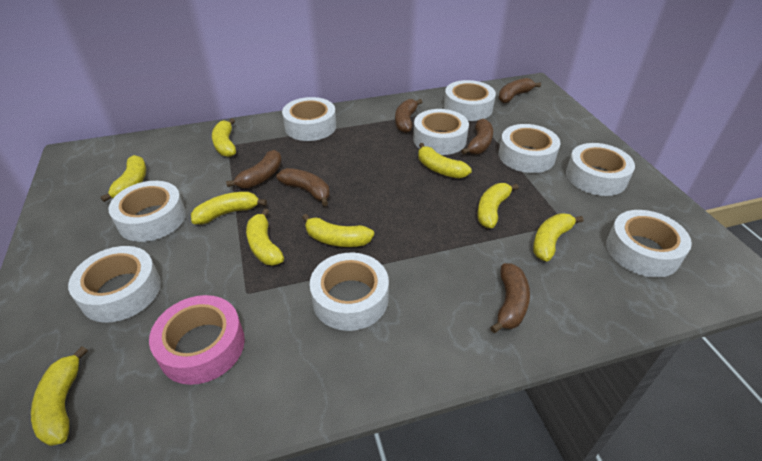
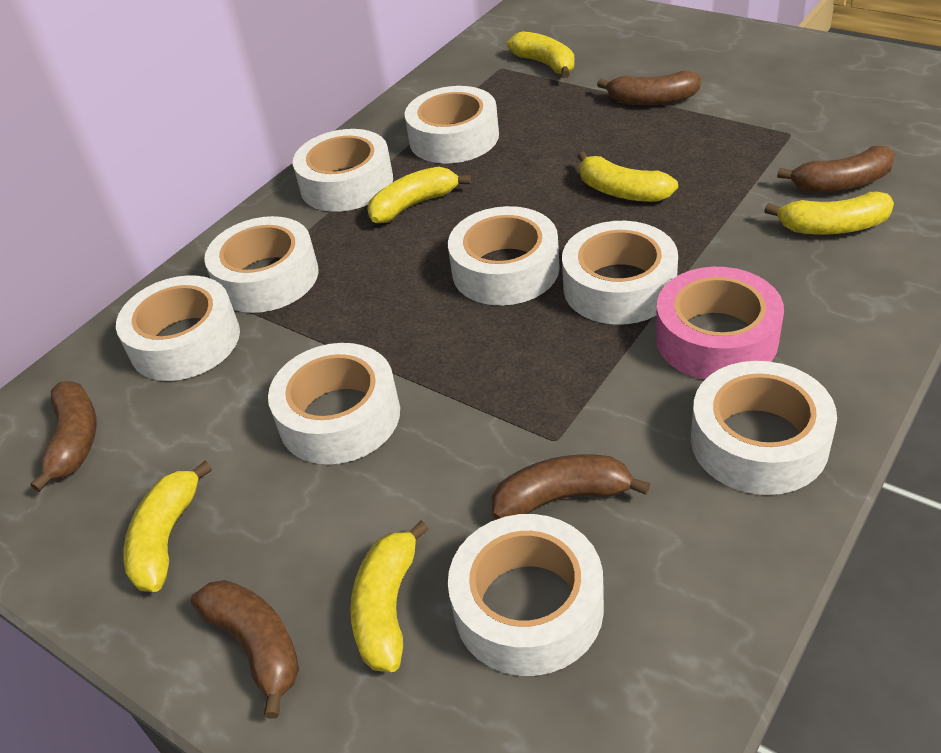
brown banana: [226,150,282,188] [276,168,330,206] [395,99,422,133] [461,119,493,155] [490,263,530,333] [499,78,541,103] = 6 -> [31,381,97,492] [191,580,299,719] [492,454,650,520] [597,71,701,105] [777,146,895,193] = 5
yellow banana: [31,346,88,446] [101,155,146,202] [191,192,267,224] [212,118,236,157] [246,209,284,265] [302,214,374,247] [418,143,472,178] [478,183,519,228] [533,214,583,261] = 9 -> [124,461,212,592] [350,520,429,672] [367,167,471,223] [507,31,575,78] [577,151,678,202] [764,192,894,235] = 6

